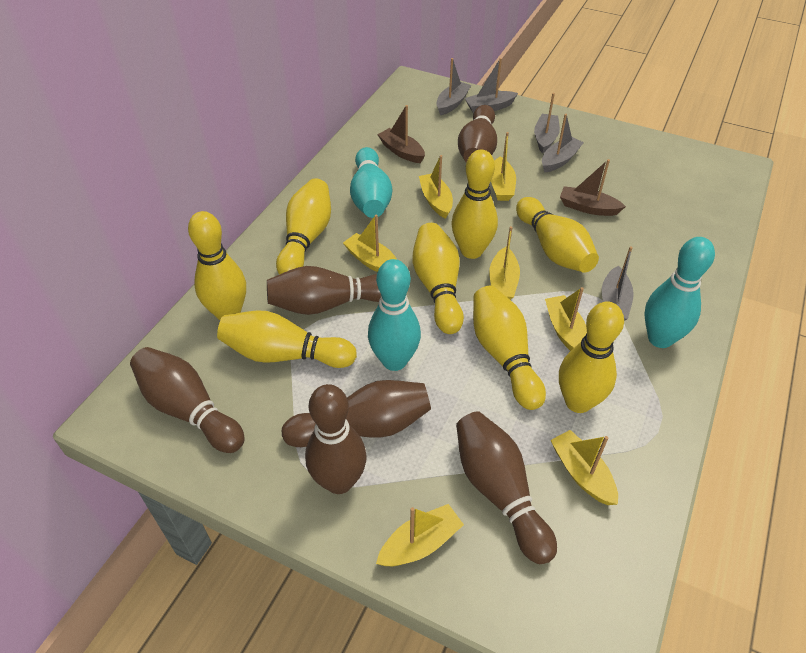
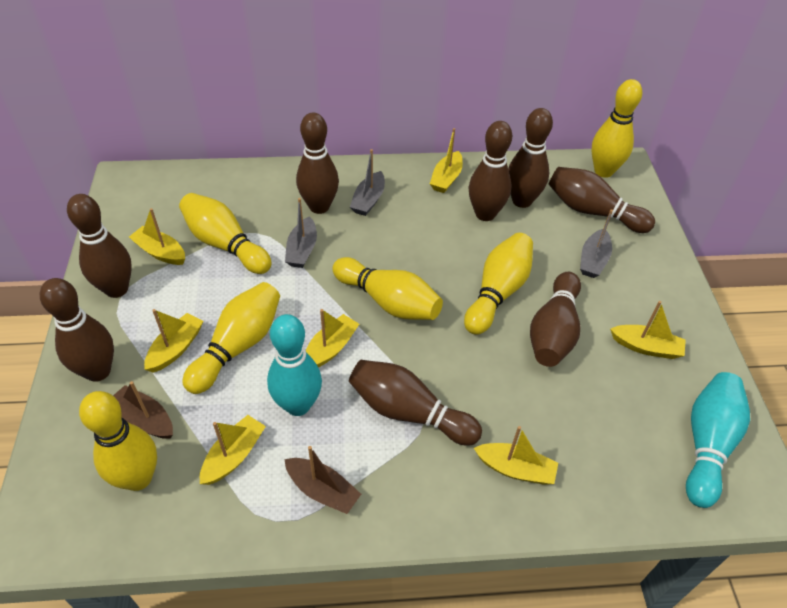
brown bowling pin: [130,347,245,453] [267,266,381,315] [282,380,431,447] [305,384,367,494] [456,411,557,564] [458,105,497,162] = 6 -> [40,278,114,382] [67,194,132,298] [296,112,339,214] [349,360,482,446] [469,121,512,221] [508,108,553,208] [530,272,581,367] [548,167,655,233] = 8
grey boat: [436,58,471,115] [465,58,518,113] [534,93,560,154] [542,114,584,173] [602,246,634,321] = 5 -> [285,198,317,268] [350,149,385,216] [580,209,613,278] = 3
turquoise bowling pin: [350,147,392,218] [368,259,421,371] [644,237,715,348] = 3 -> [267,314,322,416] [686,372,750,508] = 2
yellow bowling pin: [188,211,246,320] [217,311,357,368] [276,178,331,275] [413,223,464,334] [452,149,498,259] [473,286,546,410] [516,197,599,273] [559,301,624,413] = 8 -> [79,391,157,491] [179,193,272,274] [182,282,280,394] [333,257,443,320] [464,233,533,335] [591,79,642,178] = 6

